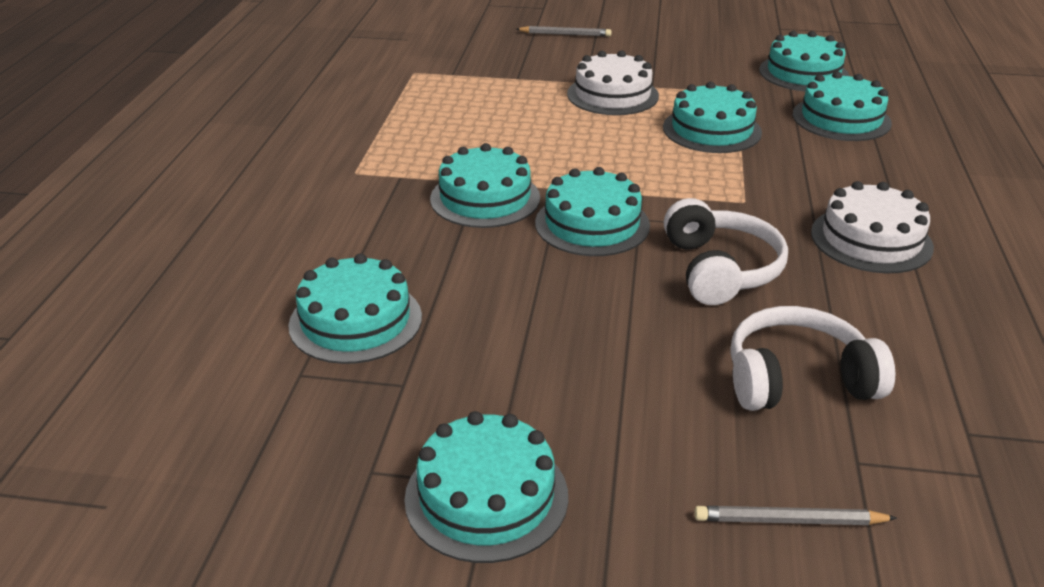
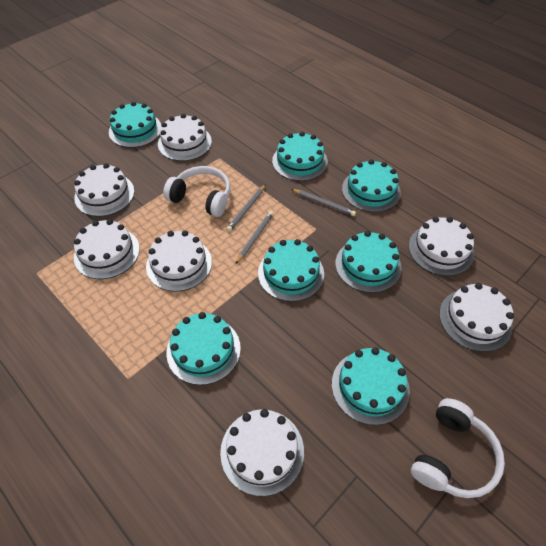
grey pencil: [516,26,612,36] [694,506,897,525] = 2 -> [226,184,266,232] [236,211,274,264] [291,189,356,216] = 3
white cake: [567,50,659,115] [811,181,934,273] = 2 -> [74,163,134,217] [74,219,140,279] [146,231,212,292] [158,114,212,161] [220,409,304,496] [409,217,474,276] [439,283,514,352] = 7

